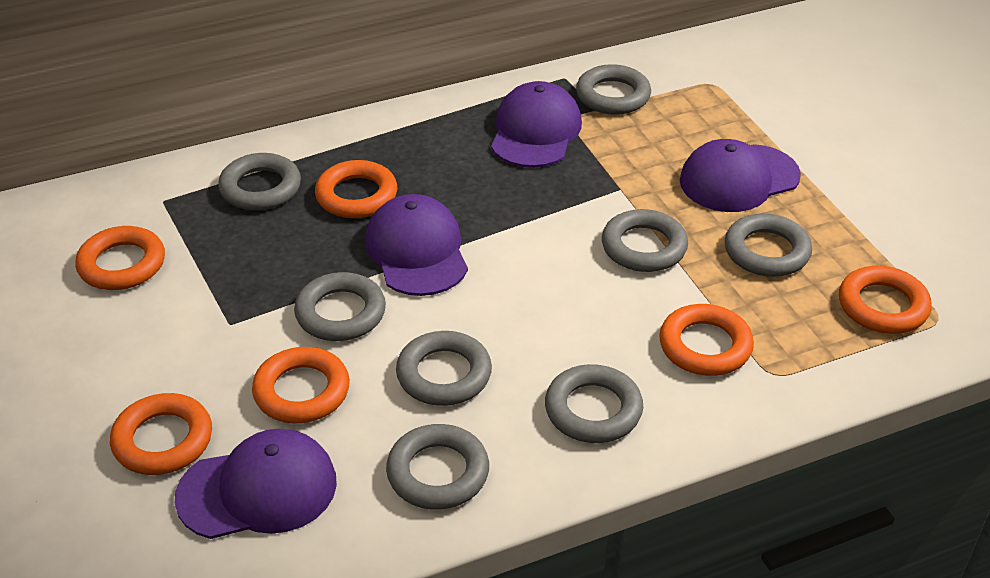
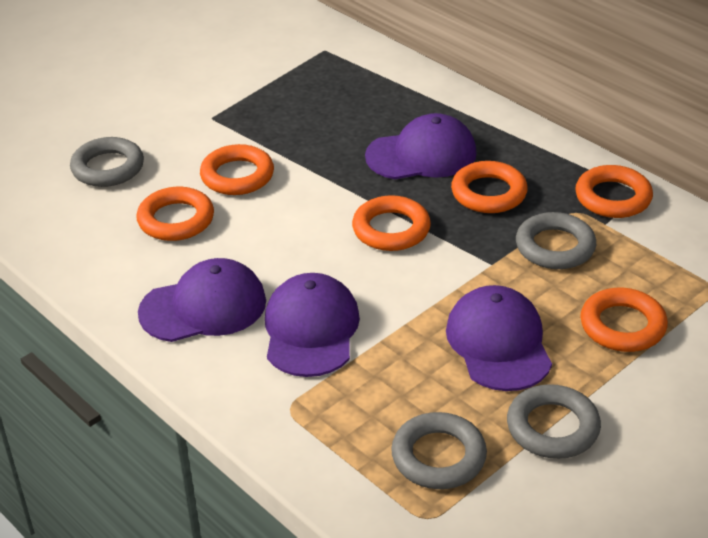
grey ring: [218,153,301,210] [294,272,386,341] [386,424,489,510] [396,331,492,406] [545,364,643,443] [576,64,651,115] [602,209,688,272] [725,213,812,277] = 8 -> [70,137,144,187] [391,412,487,489] [507,384,601,459] [516,212,596,269] = 4

